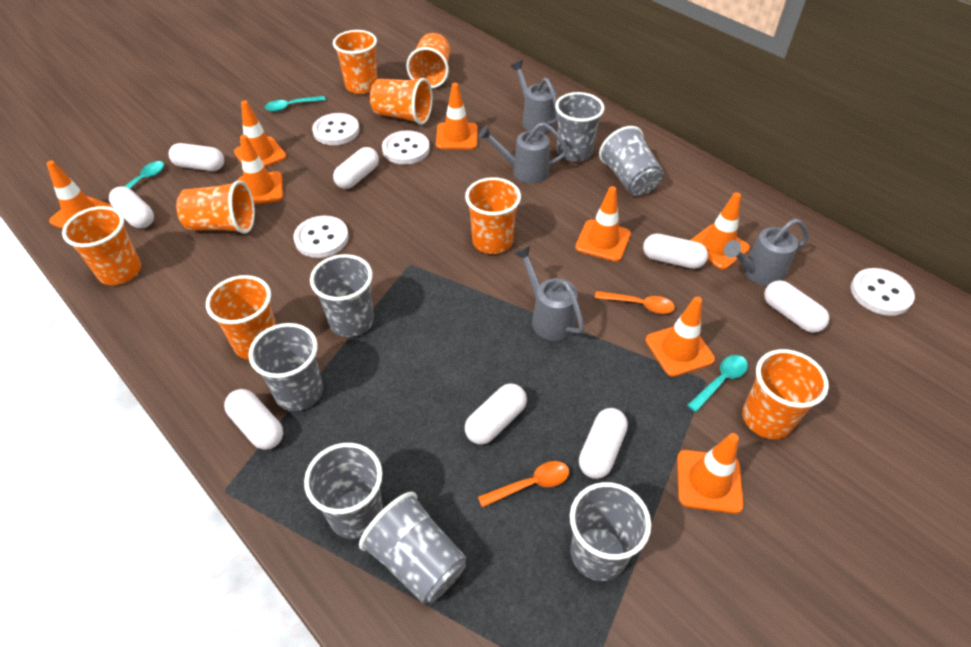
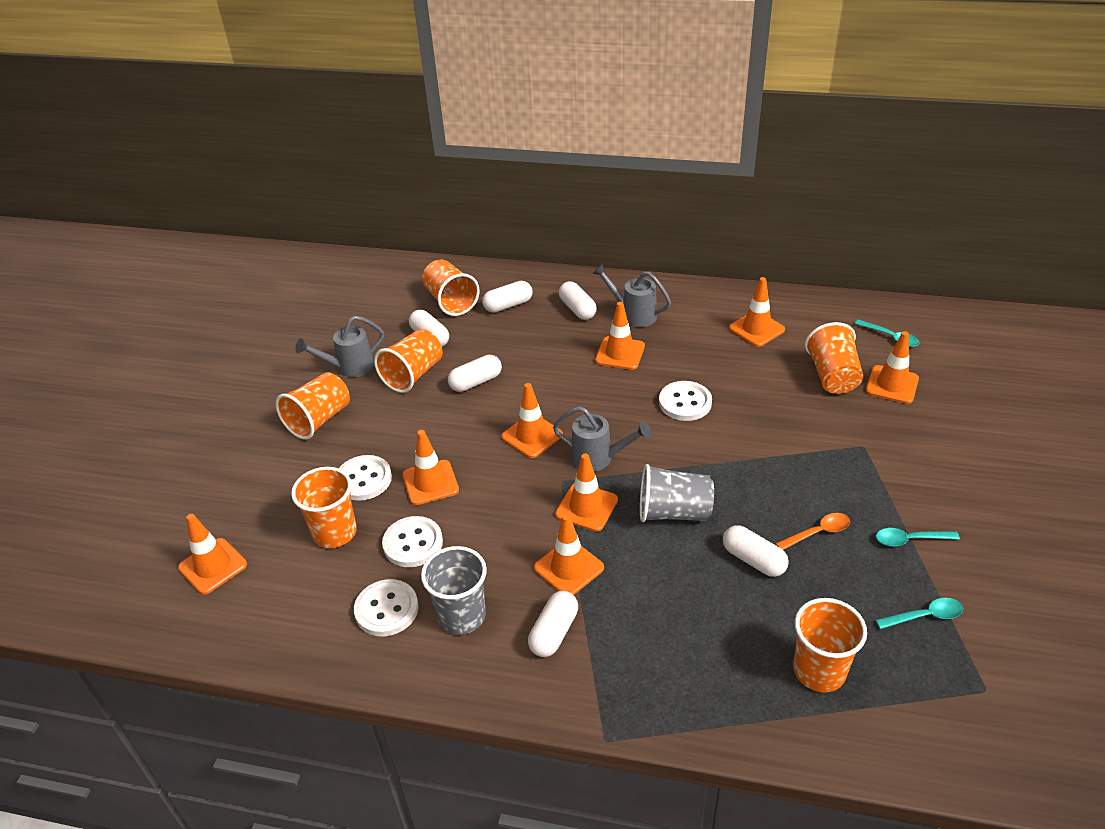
grey cup: [249,323,323,411] [304,443,383,539] [310,254,374,337] [359,492,467,604] [555,92,604,162] [570,482,651,581] [599,126,664,196] = 7 -> [421,546,487,635] [640,464,714,522] = 2
grey watering can: [478,122,568,184] [510,60,558,133] [514,246,584,341] [724,218,808,286] = 4 -> [295,315,384,377] [553,406,651,472] [592,264,671,327] = 3
orange cup: [62,206,141,285] [176,180,255,234] [206,275,276,359] [333,30,377,94] [370,78,433,125] [406,33,450,88] [465,177,521,254] [742,349,829,439] = 8 -> [276,372,350,440] [291,467,357,548] [374,329,443,393] [422,259,480,316] [793,598,867,692] [805,322,863,394] = 6
orange spoon: [478,461,569,508] [595,291,675,314] = 2 -> [775,513,850,550] = 1
white capsule: [109,187,154,228] [168,143,224,171] [224,389,283,450] [333,147,379,189] [465,384,527,445] [579,408,628,479] [643,234,708,269] [764,280,829,333] = 8 -> [409,310,449,347] [448,355,502,392] [482,281,532,313] [528,591,578,657] [559,281,597,320] [723,525,789,577] = 6

